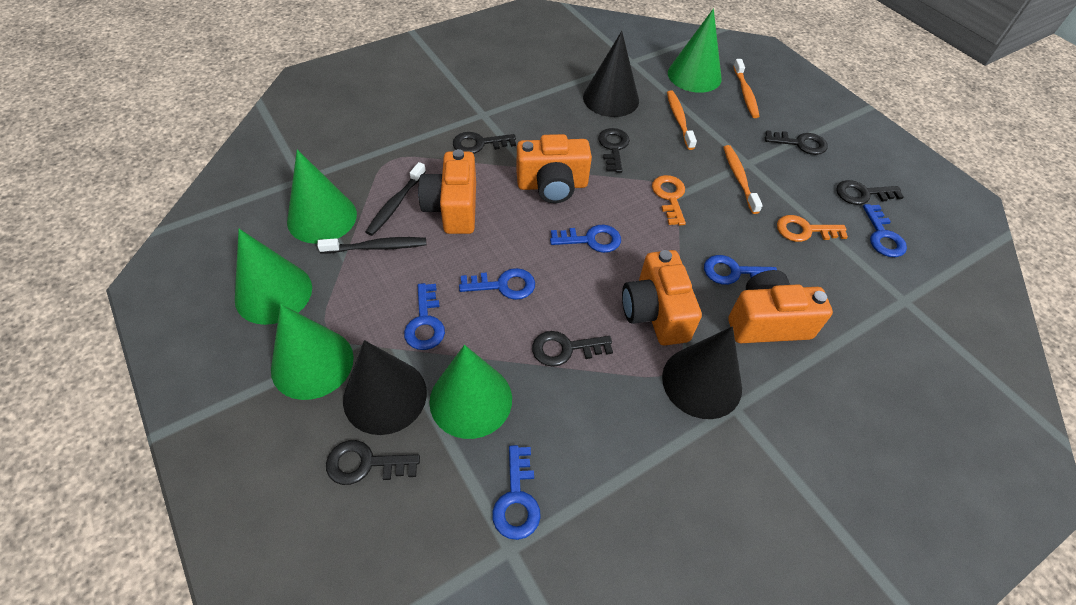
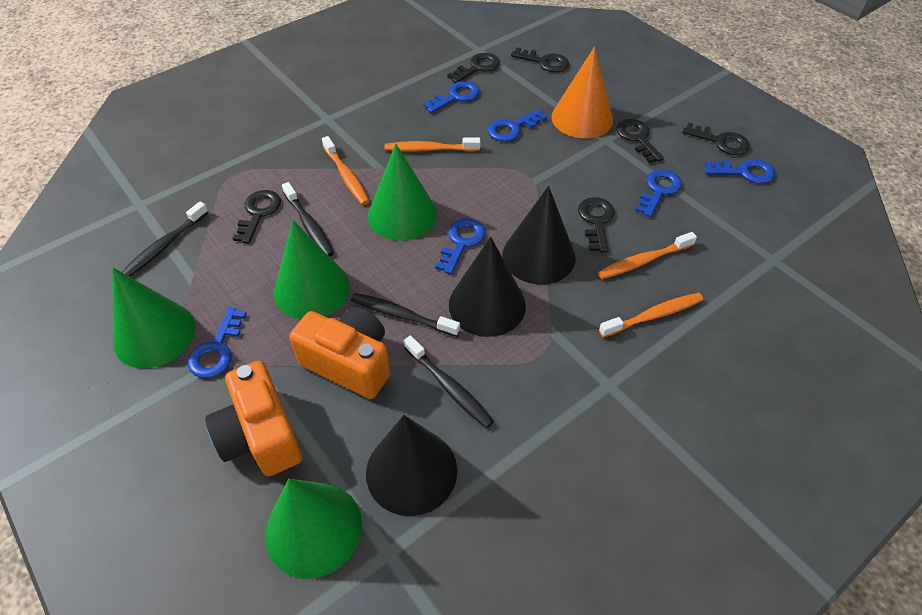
black toothbrush: [317,237,426,254] [366,162,426,236] = 2 -> [122,201,208,277] [282,182,334,256] [351,293,460,337] [404,336,494,428] = 4
green cone: [235,229,312,325] [271,304,354,400] [287,149,357,244] [429,345,512,439] [668,8,722,93] = 5 -> [112,268,195,368] [265,479,362,579] [274,221,350,320] [368,144,437,241] = 4
orange camera: [418,149,476,234] [516,134,592,203] [622,250,702,346] [728,270,833,343] = 4 -> [205,361,302,476] [289,307,390,399] = 2
orange cone: none = 0 -> [551,47,613,138] = 1
orange key: [652,175,686,226] [777,215,848,242] = 2 -> none = 0
orange toothbrush: [667,90,697,150] [723,145,763,214] [733,59,760,118] = 3 -> [322,136,369,205] [385,138,480,152] [598,232,697,279] [599,293,703,338] = 4

